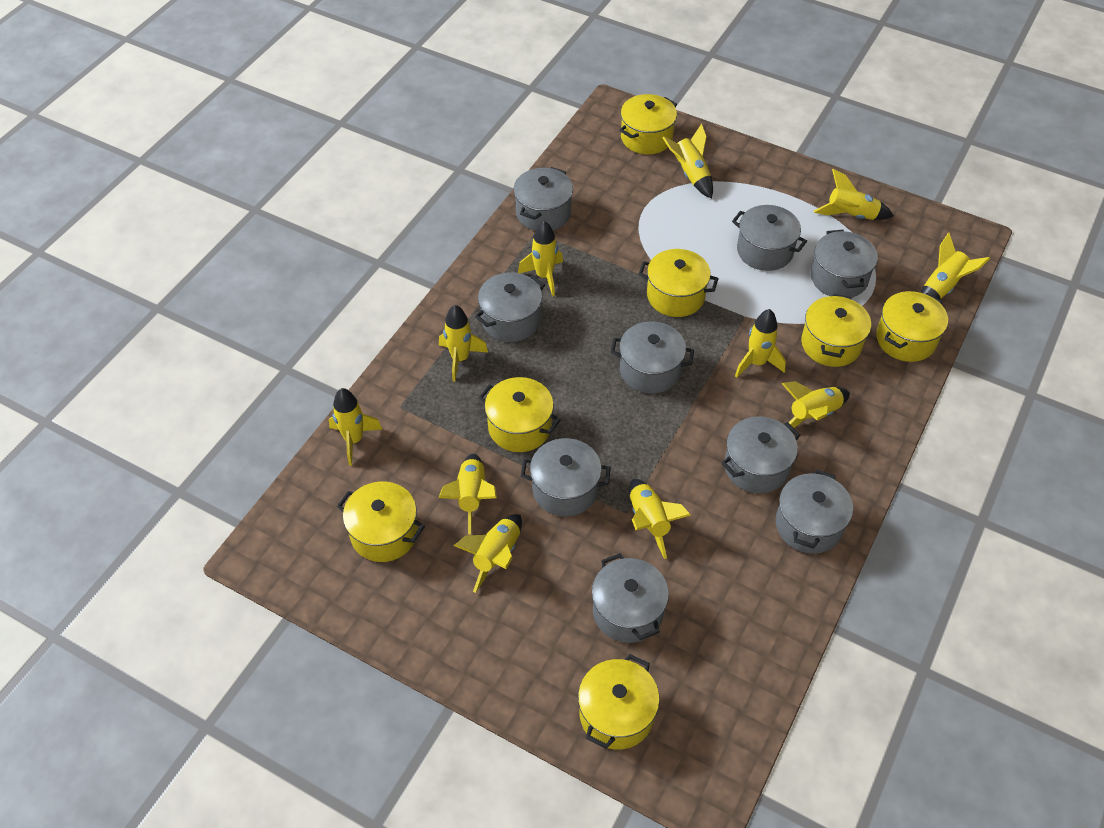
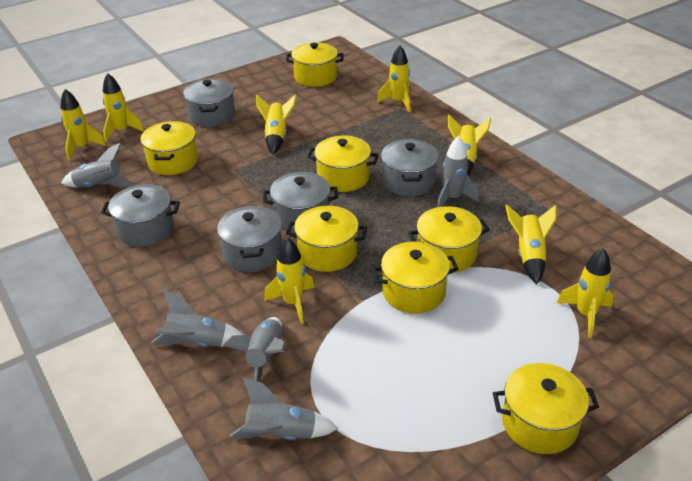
grey pot: [475,272,545,342] [513,167,573,231] [521,438,611,517] [592,553,669,643] [610,321,694,394] [721,416,800,494] [732,205,807,271] [776,469,853,554] [811,230,878,298] = 9 -> [101,184,180,247] [183,79,235,127] [217,206,282,272] [263,172,338,233] [381,139,439,196] = 5
grey rocket: none = 0 -> [61,143,135,188] [151,290,243,347] [223,317,285,382] [230,377,338,440] [437,136,479,207] = 5
yellow rocket: [329,388,382,466] [439,305,488,382] [439,454,497,535] [454,514,522,593] [518,221,563,296] [629,479,691,559] [662,124,713,199] [735,309,786,378] [781,381,850,428] [814,169,893,220] [921,233,990,300] = 11 -> [61,89,106,160] [103,73,144,142] [256,94,297,155] [264,237,315,324] [377,45,411,112] [448,115,491,175] [505,205,556,284] [557,248,614,338] = 8

